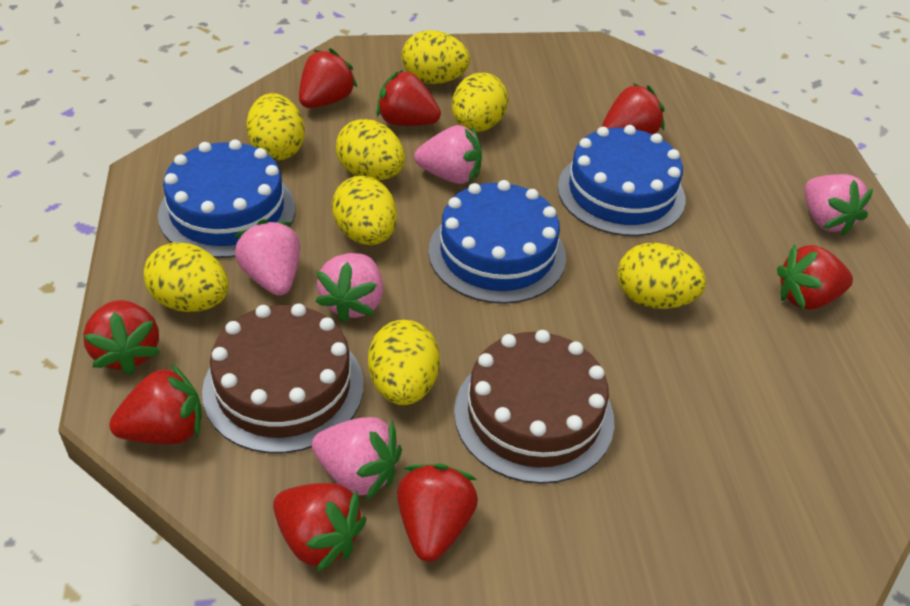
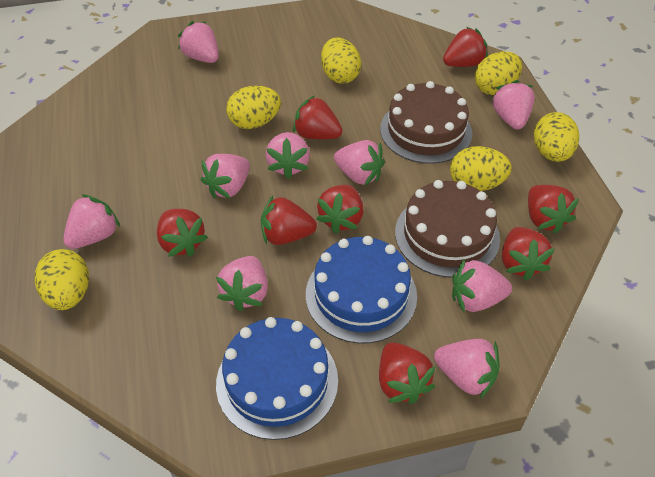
blue cake: [158,139,295,258] [428,180,566,304] [558,125,685,236] = 3 -> [216,317,338,440] [306,236,417,343] = 2
pink strawberry: [234,219,300,296] [312,417,402,501] [315,253,383,323] [414,125,482,184] [804,174,873,236] = 5 -> [63,194,120,249] [178,21,219,63] [201,154,250,198] [216,256,268,311] [266,132,310,179] [334,140,385,185] [434,339,500,399] [452,258,512,312] [492,80,535,130] = 9
yellow egg: [143,242,229,312] [246,93,305,160] [332,176,397,245] [336,119,405,181] [368,320,440,405] [402,30,470,84] [452,72,508,132] [617,243,706,309] = 8 -> [35,249,89,310] [226,86,281,129] [321,37,361,84] [450,146,512,191] [475,51,522,95] [534,112,579,162] = 6

